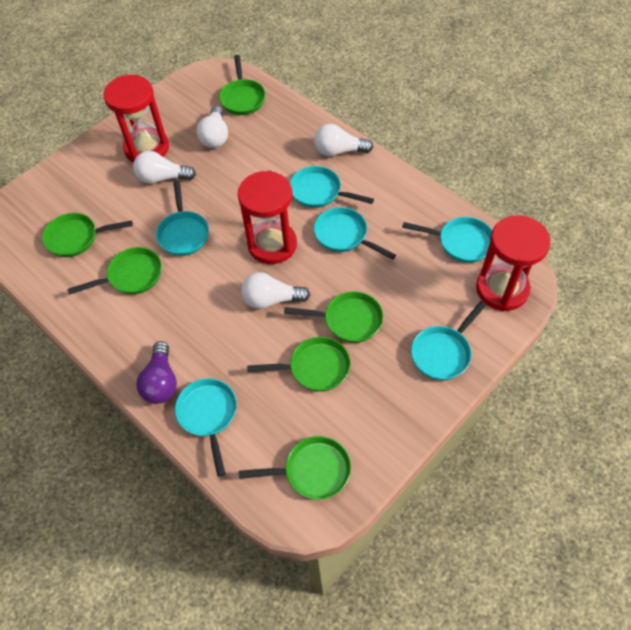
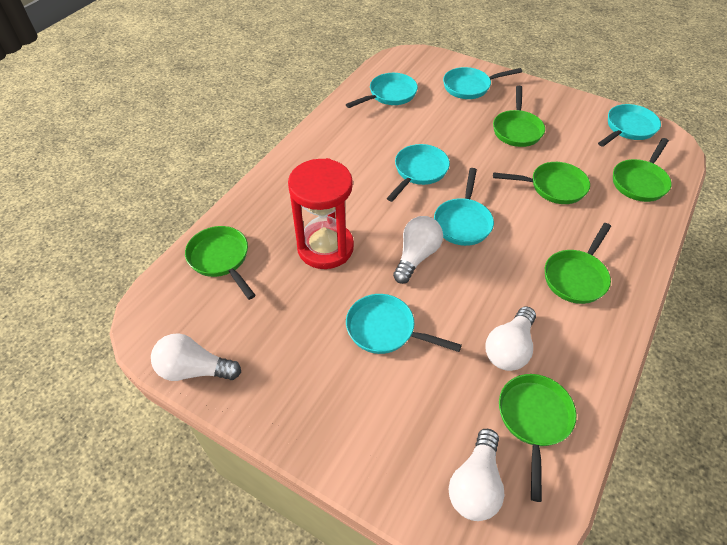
purple light bulb: [136,341,177,404] = 1 -> none = 0
red hourglass: [104,75,169,163] [238,170,297,264] [476,215,551,311] = 3 -> [288,158,354,269] = 1

